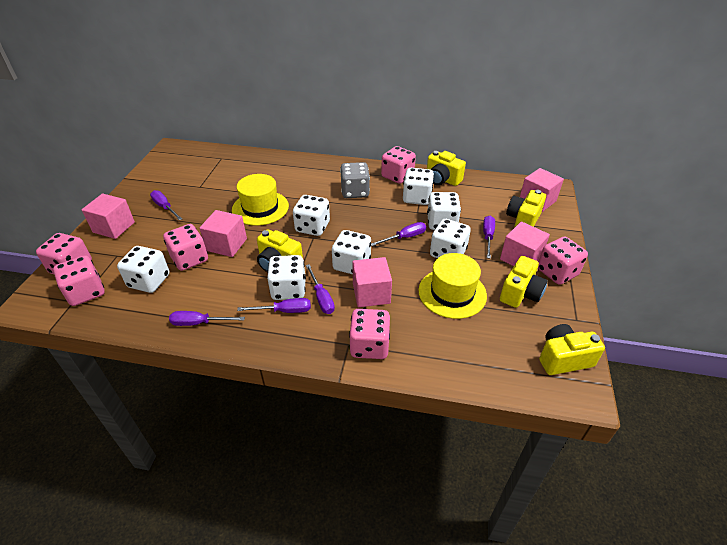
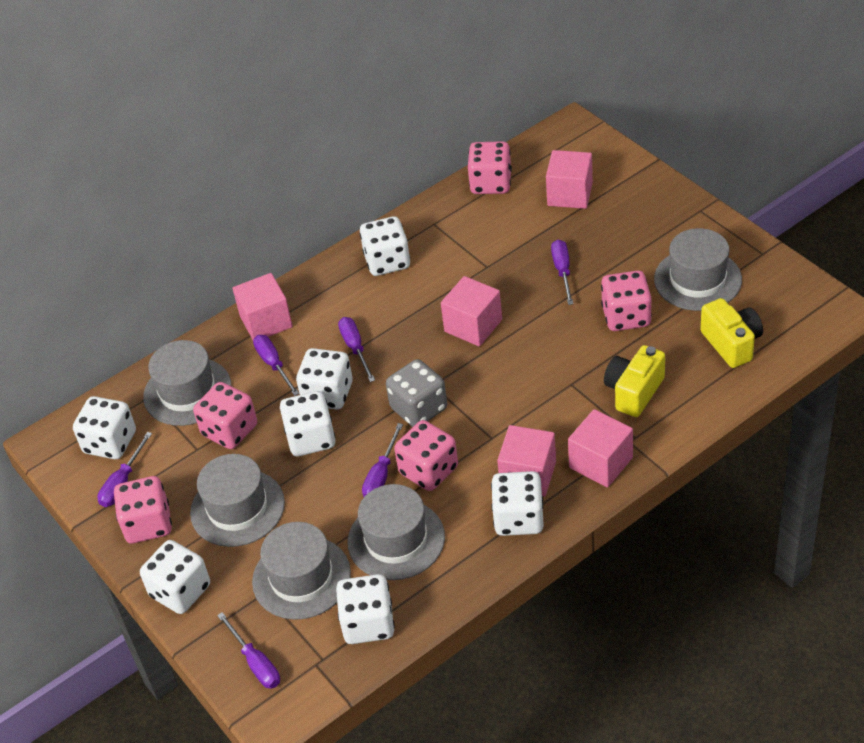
grey hat: none = 0 -> [143,340,231,426] [190,454,285,547] [252,522,351,620] [348,484,445,580] [654,228,742,311] = 5
pink dice: [36,233,92,274] [53,255,105,306] [163,224,208,271] [349,309,390,359] [381,146,416,184] [538,236,588,285] = 6 -> [114,476,172,543] [193,382,257,449] [394,420,458,491] [468,141,512,194] [601,270,652,331] = 5
yellow camera: [257,229,303,272] [427,151,466,186] [500,256,548,308] [506,190,546,227] [539,324,605,375] = 5 -> [604,345,665,417] [700,298,763,368] = 2
yellow hat: [232,174,289,226] [418,253,487,319] = 2 -> none = 0

